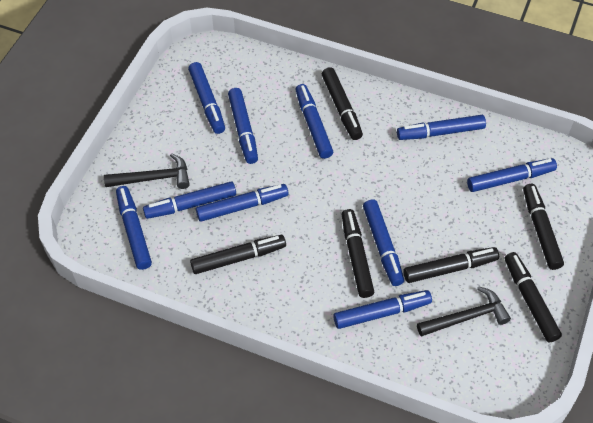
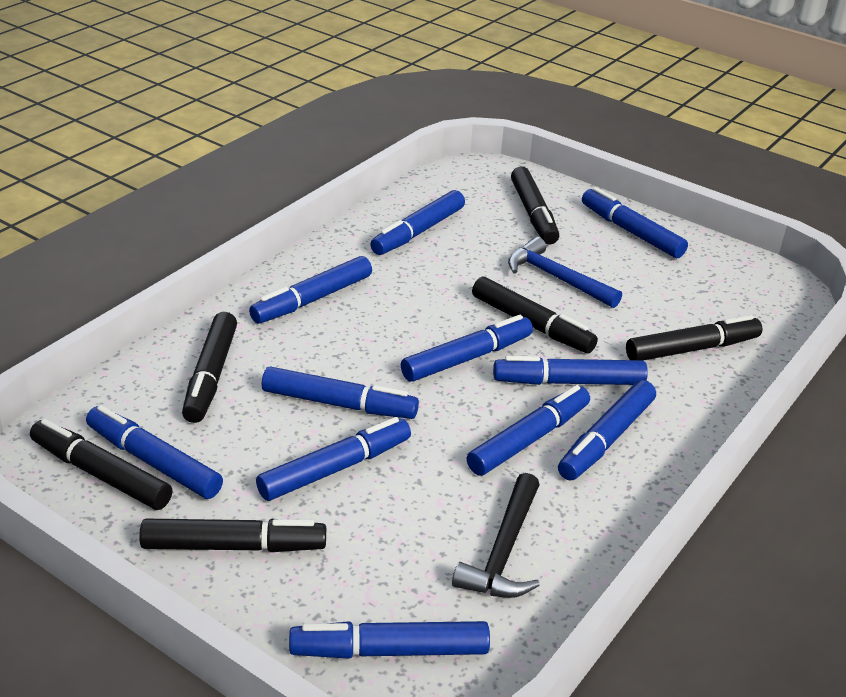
black hammer: [104,153,190,189] [417,286,511,337] = 2 -> [452,473,540,598] = 1
blue hammer: none = 0 -> [508,237,622,308] = 1
blue marker: [116,186,152,270] [143,181,236,219] [188,62,225,134] [196,184,288,222] [228,88,258,164] [295,84,333,159] [333,290,432,329] [363,199,404,286] [397,115,486,140] [467,158,557,192] = 10 -> [86,405,223,499] [249,256,372,324] [256,417,411,501] [262,367,419,419] [289,621,490,659] [370,190,465,255] [401,315,533,382] [467,385,590,476] [493,356,648,385] [558,380,656,480] [582,187,688,258] = 11

